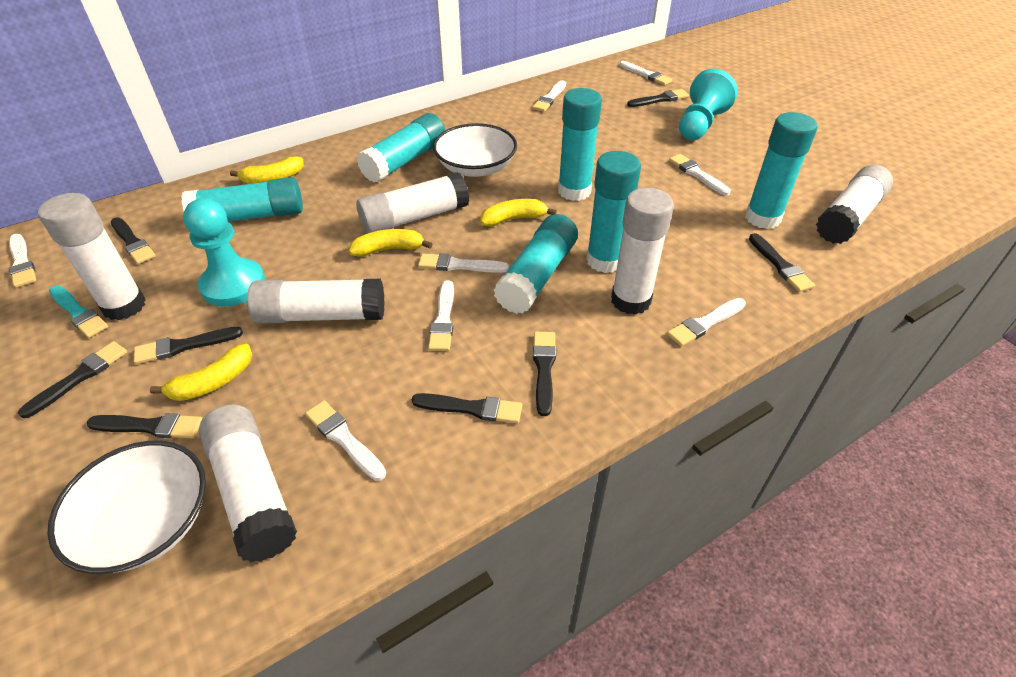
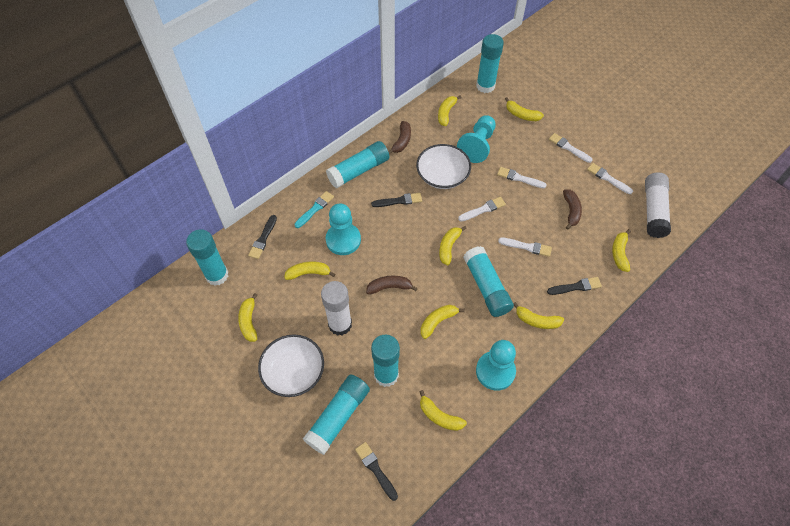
black brush: [18,341,127,418] [86,413,203,438] [111,217,156,264] [134,327,243,364] [412,393,522,423] [533,332,556,416] [627,89,689,107] [749,233,815,292] = 8 -> [248,215,277,259] [355,442,398,501] [371,193,422,207] [547,277,602,295] = 4
brown banana: none = 0 -> [366,276,418,294] [388,121,411,154] [563,189,582,230] = 3
turquoise pawn: [183,198,265,307] [679,69,738,140] = 2 -> [326,203,361,255] [457,115,496,163] [476,340,516,391] = 3
white brush: [9,234,36,288] [305,400,386,481] [418,253,509,273] [428,280,454,351] [532,80,566,112] [619,61,673,85] [667,298,746,346] [669,154,731,196] = 8 -> [458,197,506,222] [497,167,547,188] [498,237,552,257] [549,133,592,163] [587,163,633,194] = 5
white glue stick: [38,193,146,320] [199,404,297,562] [247,279,385,324] [356,172,469,234] [611,188,674,315] [816,165,893,244] = 6 -> [321,281,352,336] [645,173,671,238] = 2
yellow banana: [150,344,252,401] [230,156,304,184] [349,229,432,257] [481,199,557,227] = 4 -> [238,293,258,342] [284,261,335,280] [419,390,467,431] [421,305,465,339] [438,95,461,126] [439,226,467,265] [505,97,544,121] [513,302,564,329] [612,229,631,272] = 9

